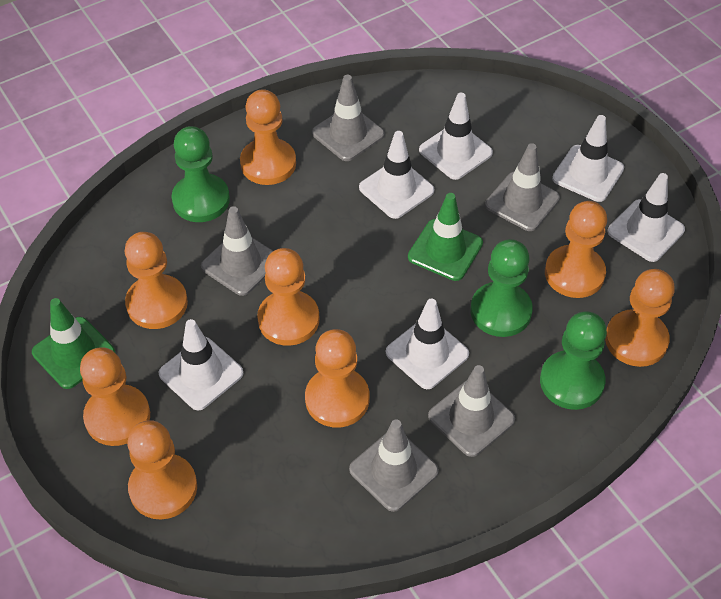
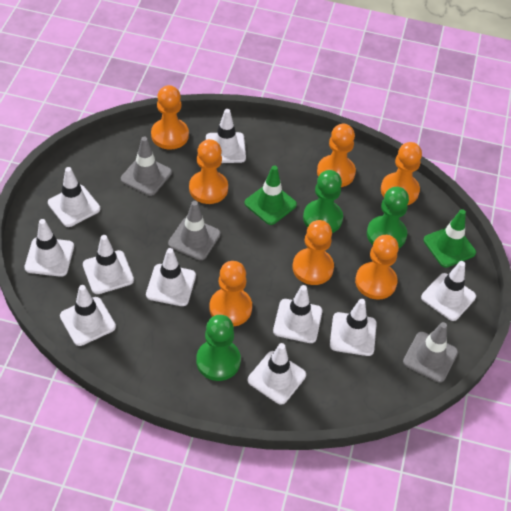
grey traffic cone: [201,206,273,296] [312,75,385,161] [349,420,439,512] [428,365,515,457] [485,143,560,231] = 5 -> [121,137,172,196] [168,201,221,260] [403,322,458,382] = 3
orange pawn: [80,347,150,446] [125,232,188,329] [127,420,197,519] [240,89,296,185] [257,248,319,346] [305,329,369,427] [545,201,607,298] [605,269,675,367] = 8 -> [151,85,189,150] [189,139,228,204] [210,261,252,326] [293,220,334,285] [317,124,356,187] [355,235,399,300] [381,142,422,205] = 7
white traffic cone: [159,319,244,411] [359,131,434,219] [386,298,469,389] [419,93,493,180] [552,115,624,202] [607,173,685,262] = 6 -> [24,219,74,277] [48,167,100,227] [60,285,116,346] [83,235,134,294] [146,248,196,306] [206,109,246,163] [248,343,306,405] [273,285,322,343] [330,299,377,356] [421,261,476,321] = 10

